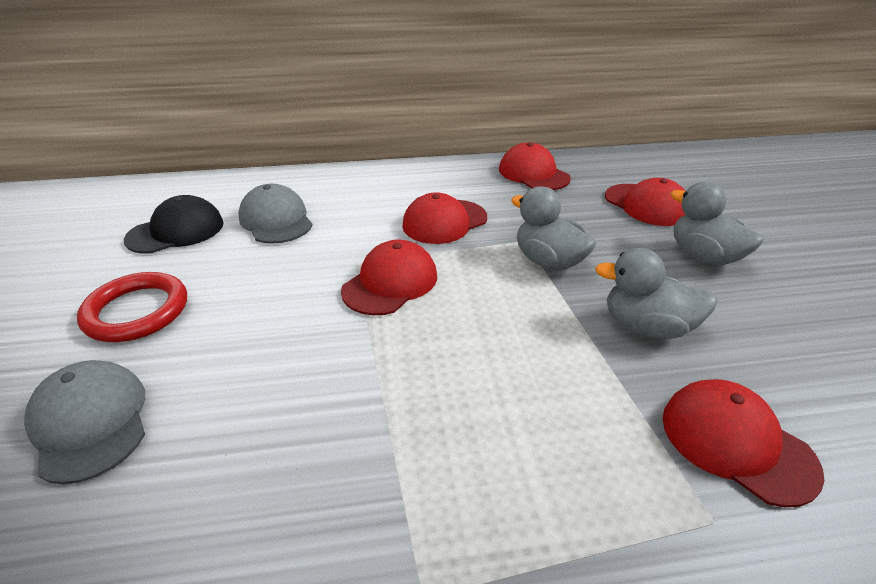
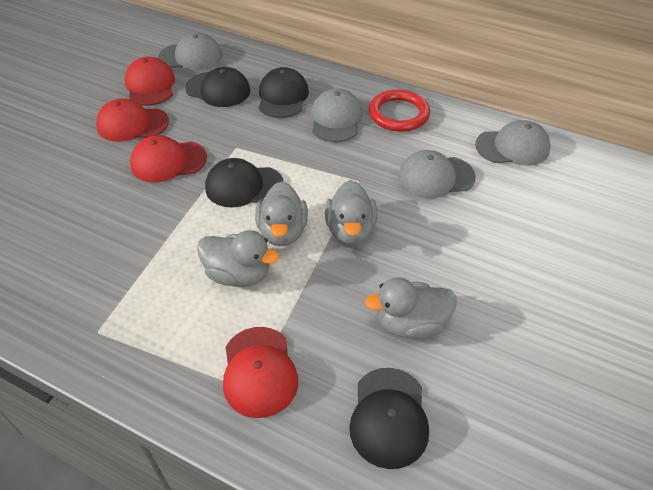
black cap: [124,195,224,254] = 1 -> [185,67,250,107] [205,158,284,208] [259,67,309,118] [349,368,429,469] = 4
grey cap: [24,360,145,484] [238,184,313,244] = 2 -> [158,33,222,70] [311,89,363,142] [398,150,476,199] [475,120,551,166] = 4
grey duck: [511,186,596,271] [595,248,718,339] [670,182,764,266] = 3 -> [197,230,279,287] [255,181,308,246] [325,180,377,245] [364,277,457,339] = 4
red cap: [341,240,437,315] [402,192,487,244] [499,142,571,190] [605,178,686,226] [663,379,825,507] = 5 -> [96,98,169,142] [125,57,175,106] [130,135,207,182] [223,327,298,418] = 4

